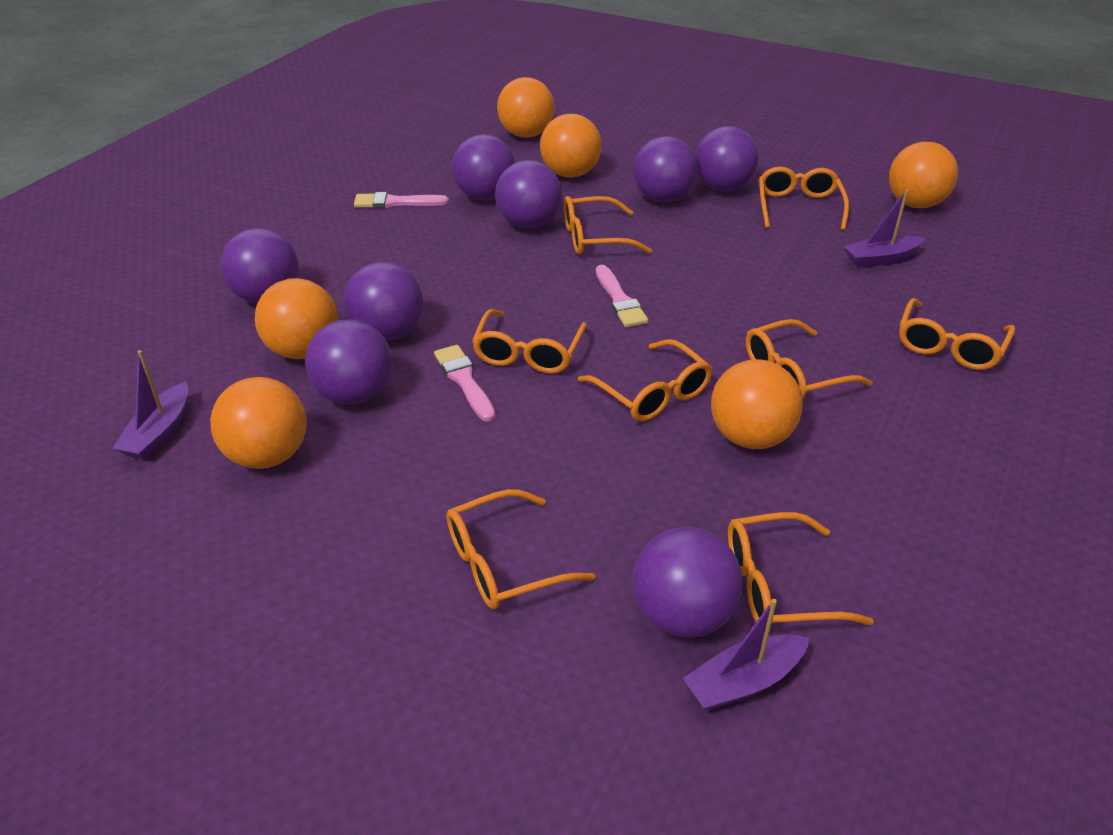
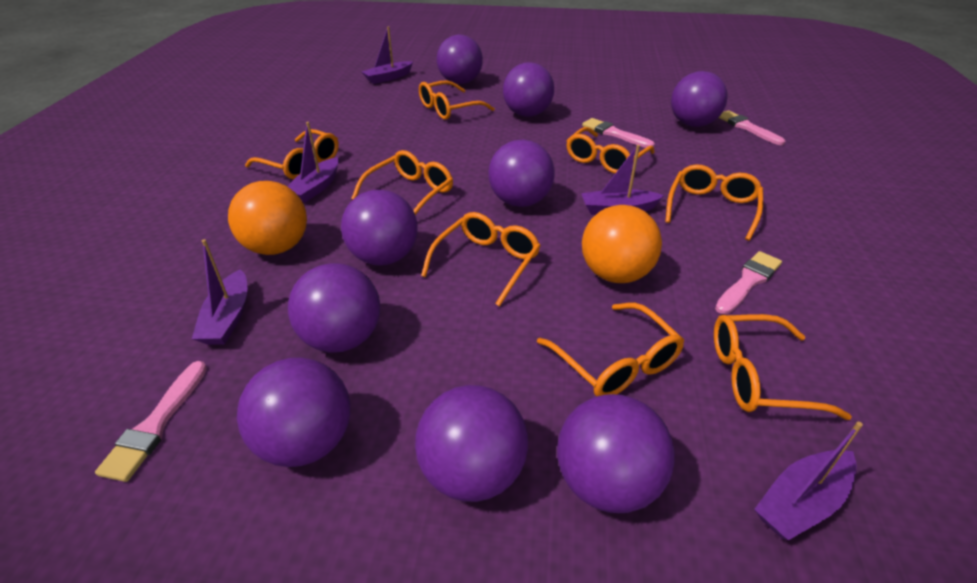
orange ball: [210,377,306,469] [255,278,338,359] [497,77,555,138] [540,114,602,178] [711,359,803,449] [889,142,958,208] = 6 -> [228,181,307,255] [582,205,662,283] = 2
pink brush: [354,192,449,208] [434,345,496,422] [596,265,648,327] = 3 -> [95,361,207,482] [582,118,655,148] [715,251,782,314] [718,110,785,145] = 4
purple ball: [221,228,299,303] [305,319,392,405] [344,262,424,341] [452,134,515,200] [495,160,562,229] [632,527,743,638] [633,136,698,202] [695,126,759,191] = 8 -> [237,358,350,467] [288,263,380,353] [341,190,418,266] [415,385,528,502] [437,35,483,84] [488,140,554,207] [503,62,554,117] [557,394,675,513] [671,71,728,127] = 9
purple boat: [112,350,188,460] [683,599,810,711] [844,189,925,268] = 3 -> [192,239,247,345] [287,122,339,203] [362,26,413,84] [581,145,664,215] [754,422,863,540] = 5

